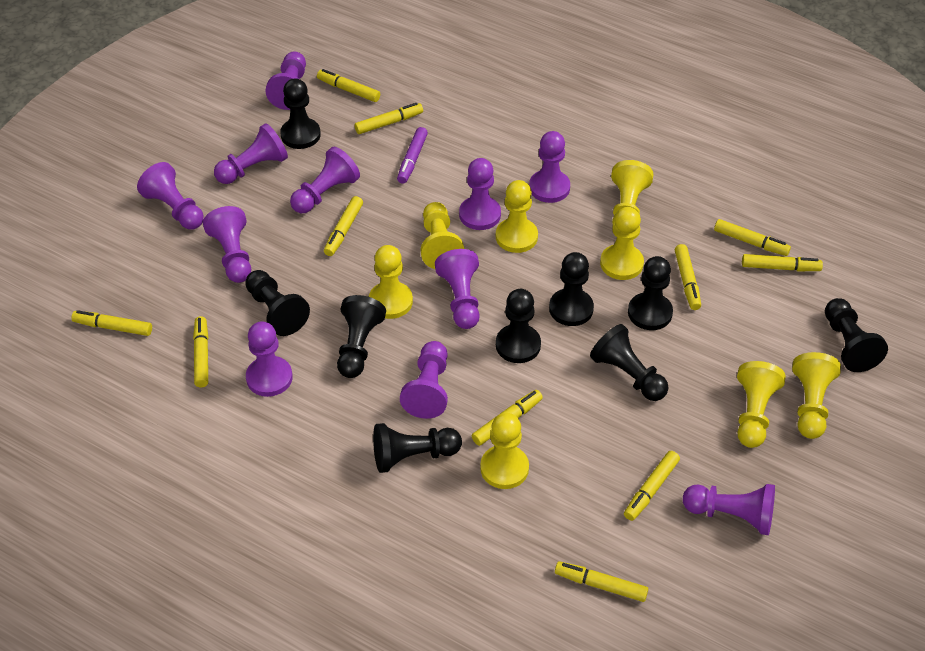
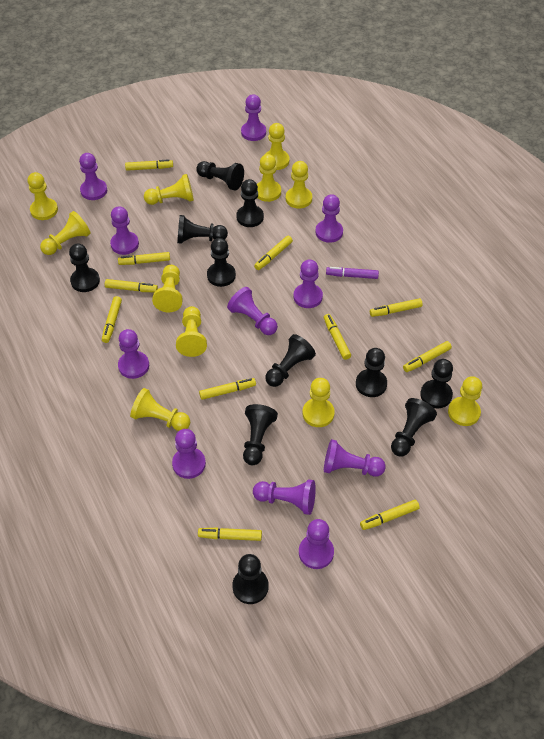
black pawn: [245,270,310,336] [280,78,321,149] [337,295,386,378] [373,423,462,473] [496,289,541,363] [549,252,594,326] [590,324,668,401] [628,256,673,330] [825,298,888,372] = 9 -> [69,243,100,292] [177,215,228,244] [196,161,244,190] [207,238,236,287] [232,554,269,604] [236,179,264,227] [243,404,278,465] [265,334,316,387] [356,348,387,397] [391,398,437,457] [420,359,453,408] = 11
yellow pawn: [369,245,413,319] [421,202,464,269] [480,413,529,489] [496,180,538,253] [600,207,644,280] [611,160,654,224] [737,361,786,448] [792,352,841,439] = 8 -> [28,172,58,220] [40,211,91,255] [130,388,190,431] [144,174,194,205] [152,265,183,312] [176,306,207,357] [257,154,281,202] [265,123,289,170] [286,161,312,209] [302,378,335,427] [448,376,482,426] = 11

